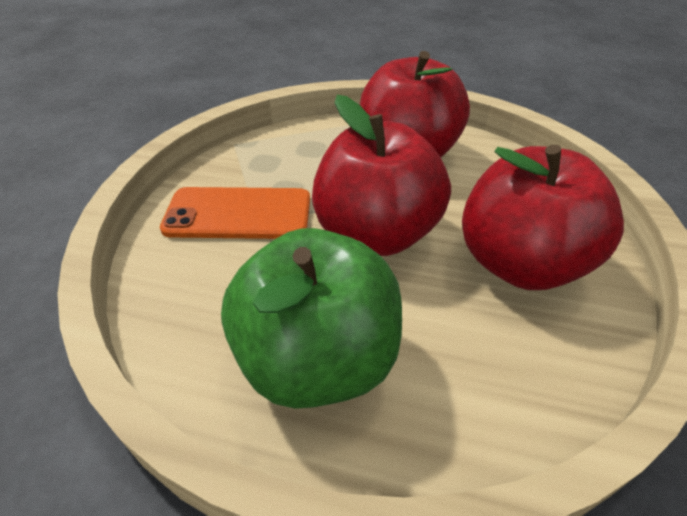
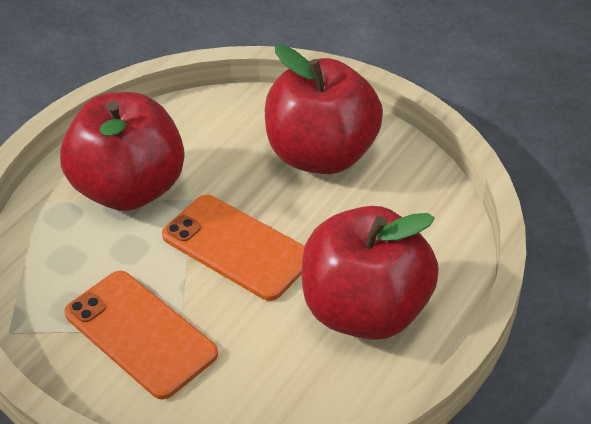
green apple: [221,228,402,409] = 1 -> none = 0
orange phone: [160,187,310,239] = 1 -> [65,271,218,400] [162,195,305,301] = 2

